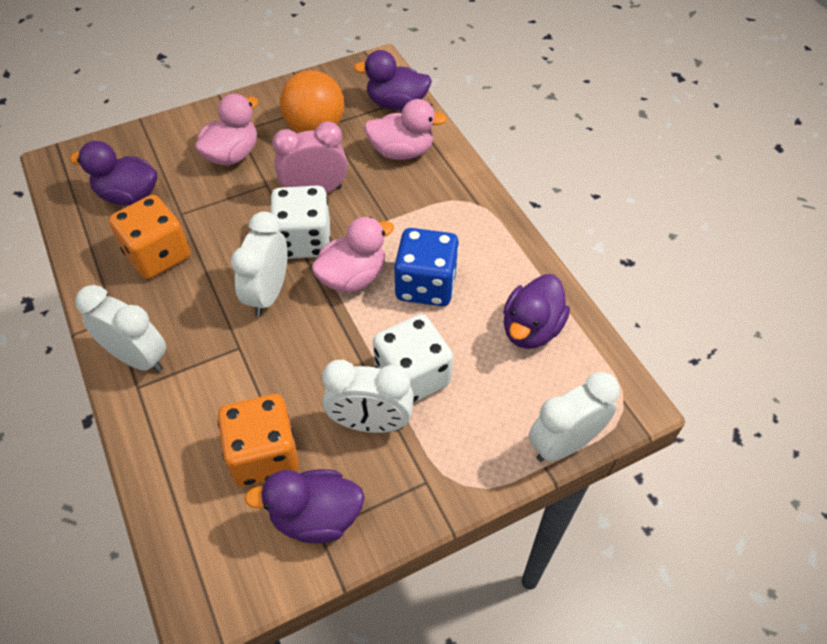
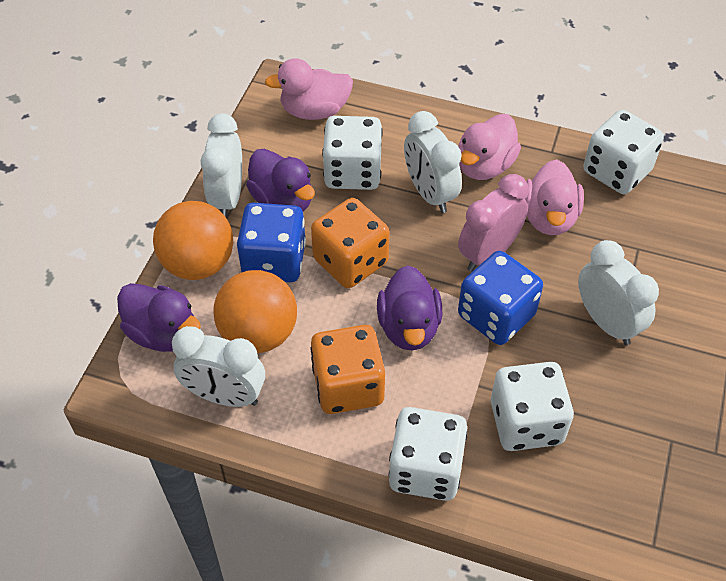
blue dice: [394,228,459,306] = 1 -> [237,203,306,282] [458,251,543,345] = 2
orange ball: [280,70,344,133] = 1 -> [153,201,233,280] [213,270,297,353] = 2
purple duck: [70,141,157,206] [244,469,365,543] [354,50,432,110] [503,274,570,349] = 4 -> [117,283,201,352] [246,149,315,211] [377,265,442,351] = 3
white dice: [270,185,331,259] [373,314,453,403] = 2 -> [322,116,383,190] [389,407,468,501] [491,362,574,451] [583,110,664,194] = 4

